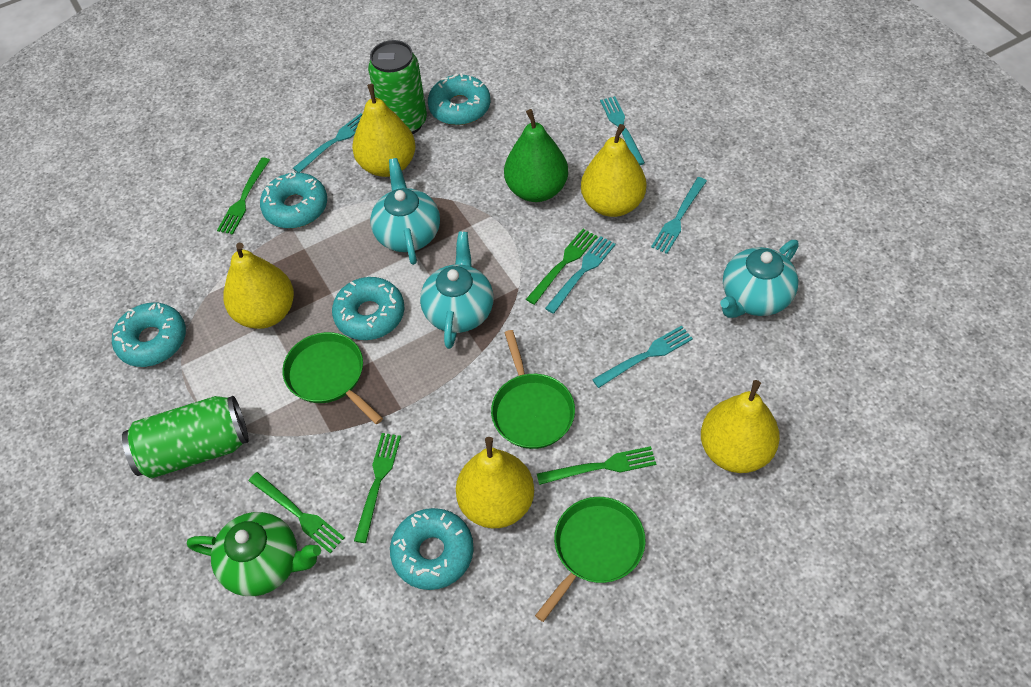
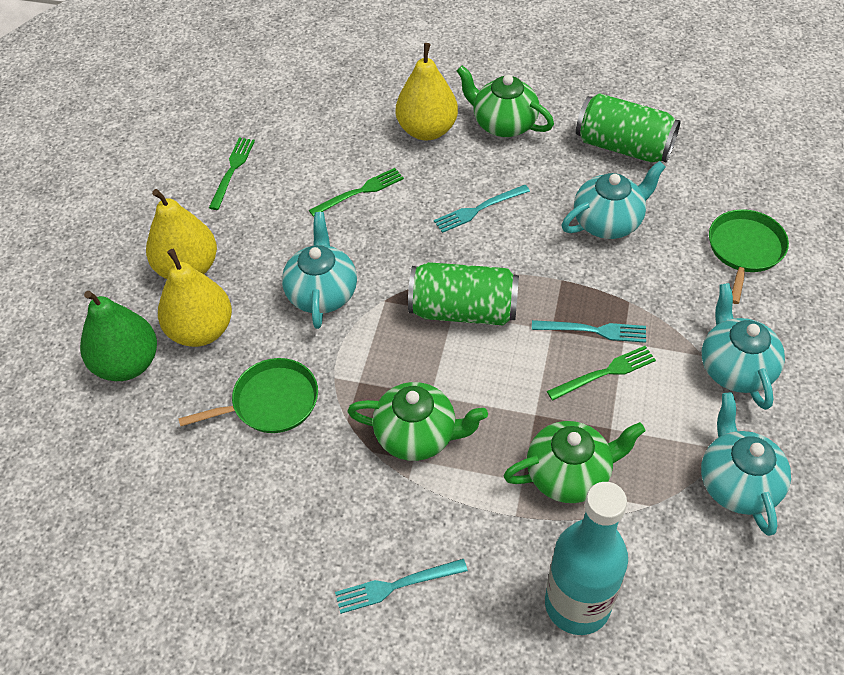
green fork: [217,157,270,235] [249,472,345,553] [354,433,401,543] [526,229,598,305] [537,446,656,485] = 5 -> [209,138,255,210] [309,168,404,217] [547,346,656,401] = 3
green pan: [282,332,383,424] [491,330,575,449] [535,497,646,622] = 3 -> [178,358,318,433] [709,209,789,304] = 2
green teapot: [187,512,321,596] = 1 -> [347,382,488,461] [457,65,554,137] [504,421,645,503] = 3
turquoise bottle: none = 0 -> [545,482,628,635] = 1
turquoise donut: [112,303,186,367] [260,171,327,229] [332,277,405,340] [390,508,474,590] [428,73,491,125] = 5 -> none = 0
turquoise fork: [293,113,362,173] [545,237,616,314] [592,325,693,388] [600,96,645,165] [651,177,707,254] = 5 -> [335,559,468,614] [434,185,530,233] [532,320,646,343] = 3
turquoise teapot: [370,158,440,265] [420,232,494,349] [720,240,799,318] = 3 -> [282,212,357,329] [562,161,666,239] [701,392,791,536] [702,283,785,410] = 4
yellow pear: [224,243,294,329] [352,84,416,177] [456,437,534,528] [581,124,646,217] [701,380,780,473] = 5 -> [146,189,217,279] [158,249,232,347] [396,43,458,141] = 3

